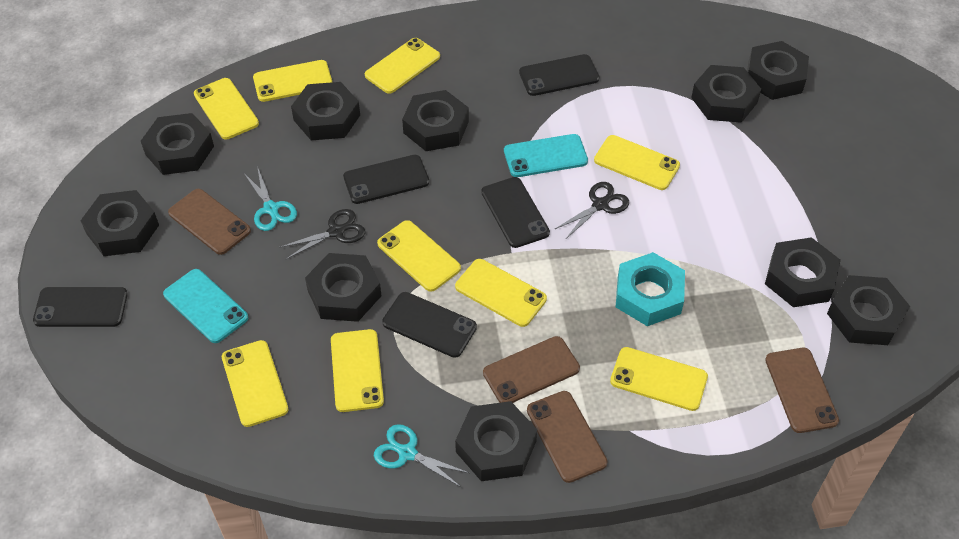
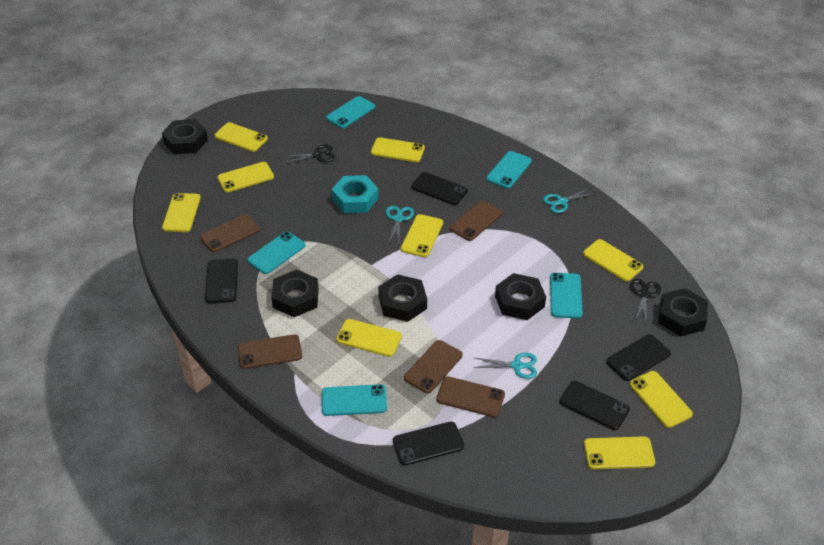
black nut: [80,190,159,256] [141,113,214,175] [291,82,360,140] [305,253,381,322] [402,90,469,151] [455,401,537,481] [691,65,761,123] [747,41,809,100] [765,237,841,307] [827,275,910,345] = 10 -> [162,119,208,155] [271,270,319,317] [378,274,427,322] [495,273,546,320] [658,288,708,337] = 5
brown phone: [168,189,251,255] [483,336,580,403] [527,391,608,483] [765,348,839,433] = 4 -> [200,214,260,252] [238,334,302,369] [404,340,463,393] [436,376,505,417] [450,201,502,241] = 5
turquoise phone: [163,269,248,343] [504,134,588,177] = 2 -> [247,232,305,274] [322,384,387,416] [326,96,375,128] [486,151,532,189] [550,273,583,318] = 5
turquoise scissors: [243,166,297,231] [374,424,469,488] = 2 -> [386,206,414,244] [473,352,537,379] [543,188,596,213] = 3

